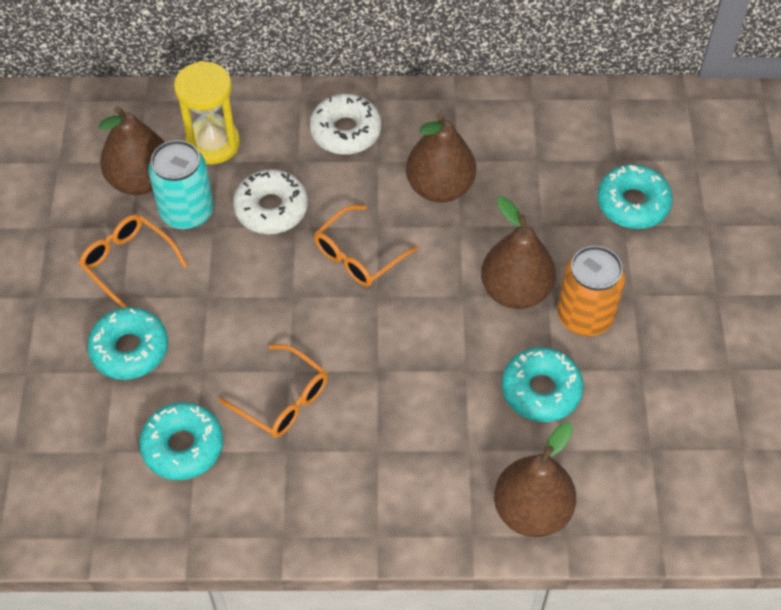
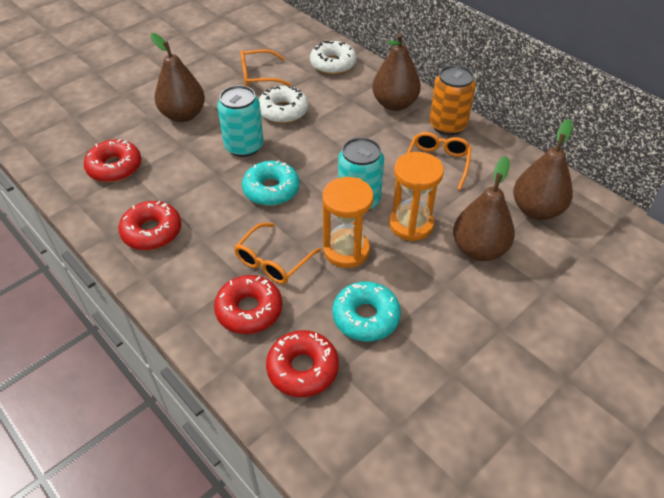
orange hourglass: none = 0 -> [322,177,374,268] [389,152,444,241] = 2
red donut: none = 0 -> [84,139,141,182] [118,201,181,250] [214,275,282,334] [266,330,339,397] = 4
turquoise can: [148,140,214,230] = 1 -> [217,85,264,157] [338,137,384,212] = 2
turquoise donut: [87,307,168,380] [139,402,223,480] [502,347,584,422] [597,164,673,229] = 4 -> [242,161,300,206] [332,282,401,342] = 2
yellow hourglass: [174,61,240,164] = 1 -> none = 0

